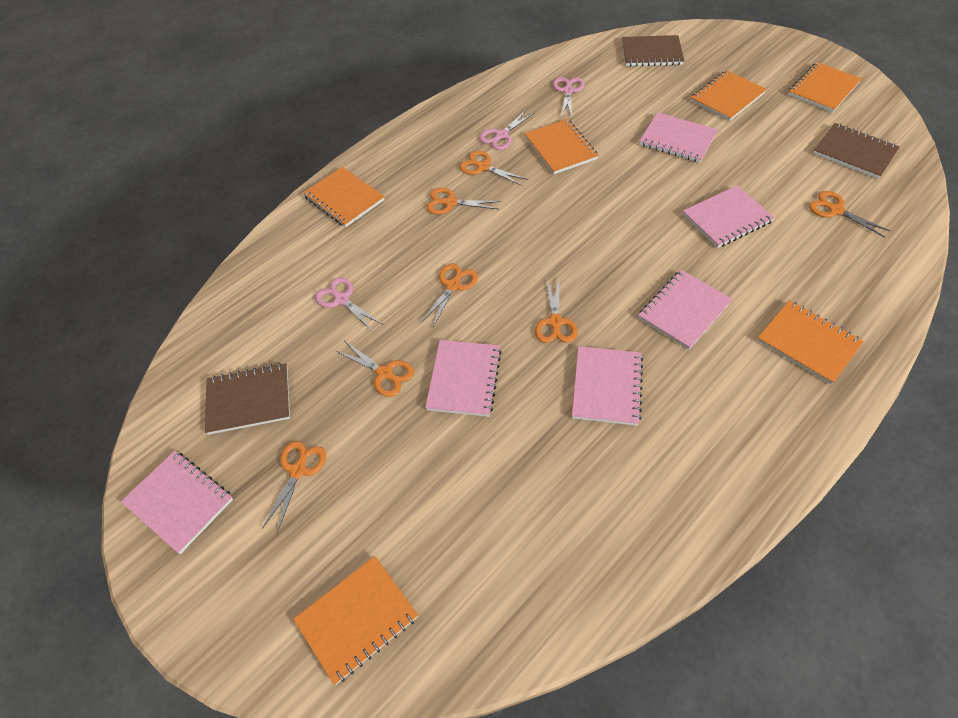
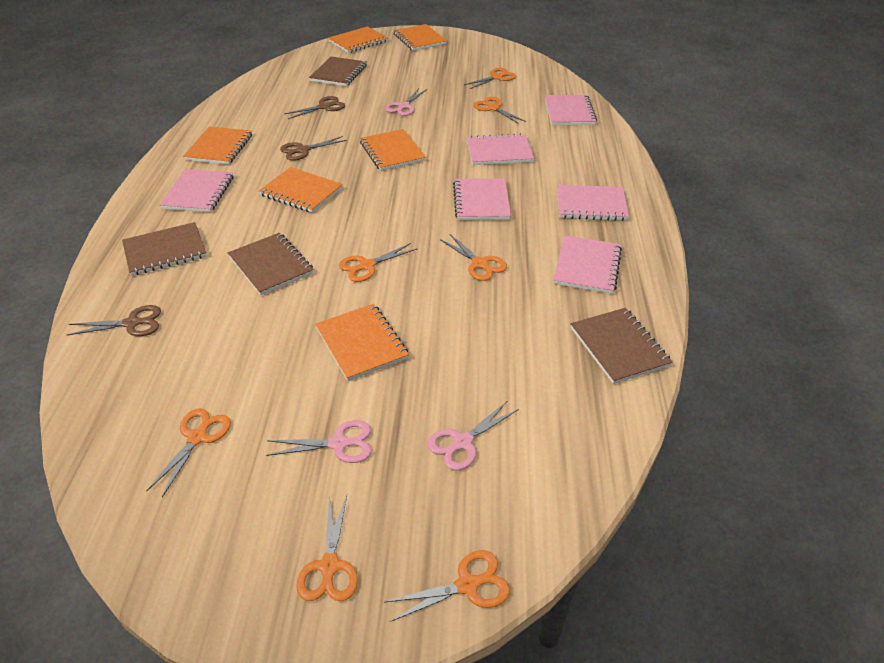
brown notebook: [205,363,290,435] [622,35,684,67] [814,123,900,179] = 3 -> [122,222,207,276] [228,233,314,295] [309,57,367,86] [571,308,672,384] = 4
brown scissors: none = 0 -> [67,305,161,336] [280,136,347,161] [285,96,345,119] = 3

